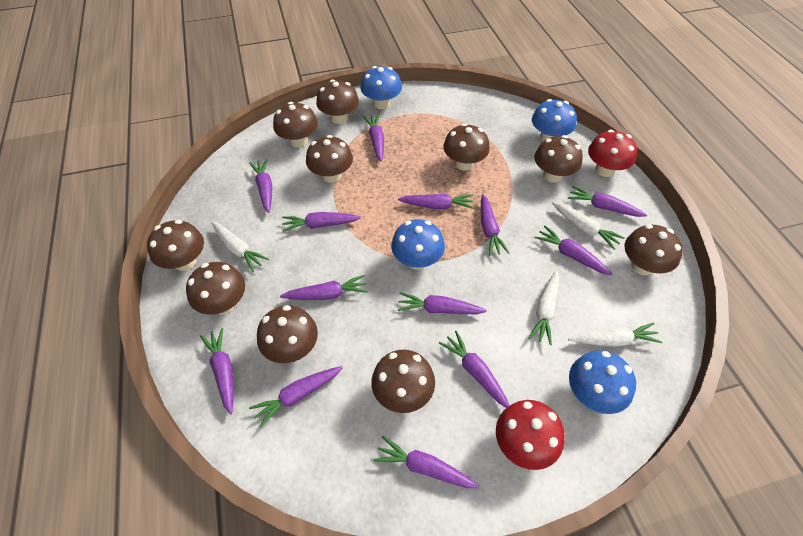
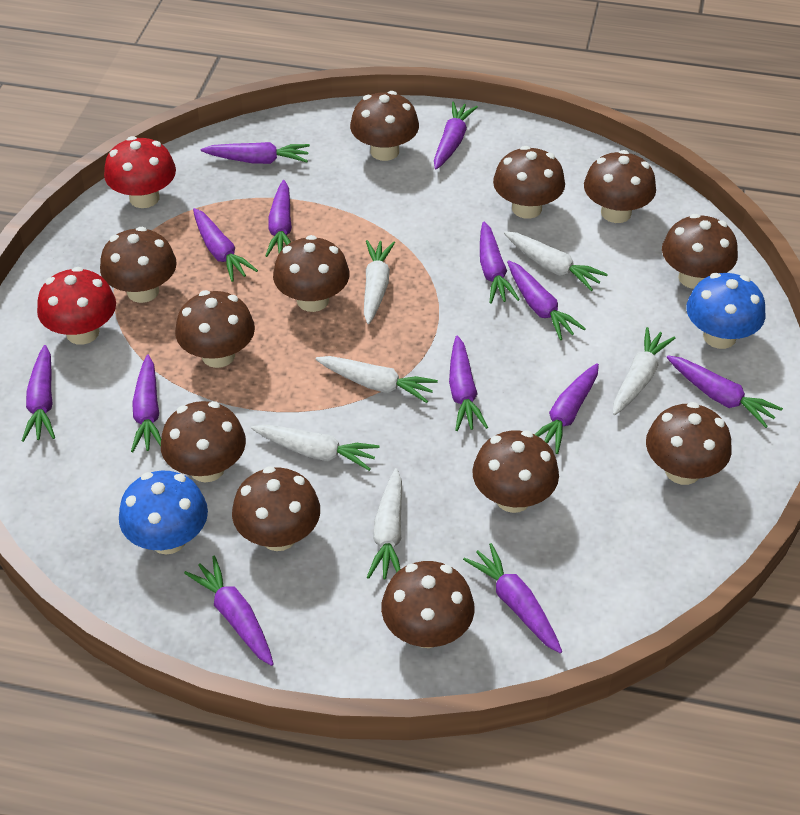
blue mushroom: [361,66,402,109] [391,219,445,270] [532,99,577,142] [569,350,636,414] = 4 -> [119,471,208,555] [686,273,765,349] = 2
brown mushroom: [147,220,204,271] [186,262,245,315] [257,305,318,363] [273,102,318,148] [306,135,353,183] [316,79,359,124] [371,350,435,413] [443,123,490,170] [534,135,583,183] [624,224,683,275] = 10 -> [100,227,177,303] [161,401,246,482] [175,290,255,368] [232,466,320,551] [273,235,349,312] [350,91,419,161] [381,561,475,648] [472,430,559,513] [493,146,565,219] [584,150,656,223] [646,402,732,485] [662,214,738,289] = 12
white carrot: [211,222,269,272] [529,271,559,345] [552,202,625,250] [568,323,662,347] = 4 -> [251,424,380,471] [315,356,438,403] [364,240,395,324] [367,468,402,579] [504,231,608,291] [613,327,675,415] = 6

